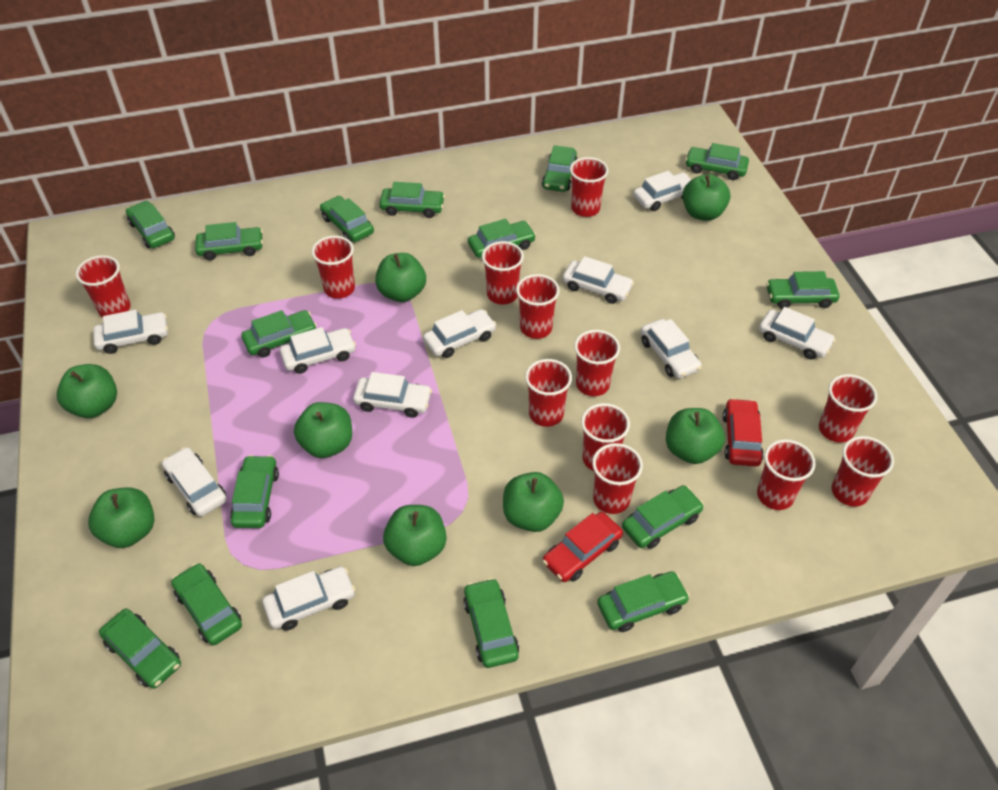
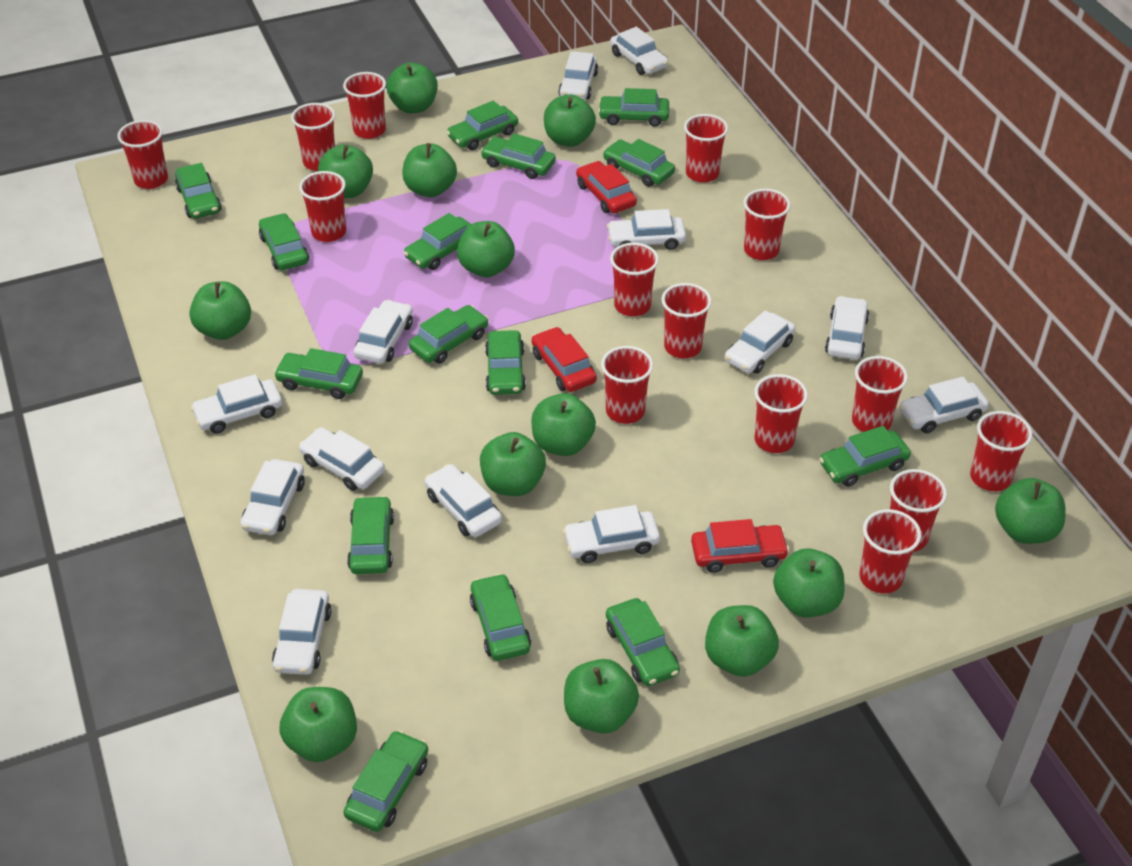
green apple: [57,364,117,418] [88,488,154,548] [294,402,352,458] [375,253,426,302] [383,505,447,566] [503,472,564,532] [666,408,725,464] [683,174,730,221] = 8 -> [189,281,251,340] [280,687,357,762] [318,144,373,198] [386,62,438,113] [402,143,457,197] [457,221,515,277] [480,432,546,496] [531,393,596,456] [544,94,596,147] [564,659,639,733] [705,605,779,677] [773,548,845,618] [995,478,1066,544] = 13
red car: [543,512,623,582] [723,398,764,466] = 2 -> [531,327,597,392] [576,161,637,213] [691,519,789,573] = 3
red cup: [76,255,131,317] [312,236,355,299] [482,241,524,305] [516,274,560,339] [525,359,572,427] [570,157,608,217] [574,330,620,396] [581,403,630,471] [592,443,643,514] [757,439,816,510] [819,374,877,443] [832,436,894,507] = 12 -> [117,120,168,189] [291,103,335,171] [299,171,346,242] [343,72,386,139] [601,346,653,424] [610,243,659,316] [661,283,712,358] [684,114,728,183] [744,189,791,260] [754,374,808,453] [852,356,908,432] [859,509,921,594] [890,469,947,552] [970,411,1032,491] = 14
white car: [93,310,168,354] [162,447,227,517] [262,566,355,631] [280,327,356,374] [353,372,432,418] [423,309,496,358] [563,256,634,304] [633,171,691,211] [641,319,702,379] [759,307,836,359] = 10 -> [191,374,282,434] [240,459,305,535] [272,589,331,675] [299,427,385,491] [354,300,413,364] [425,464,502,537] [558,51,598,100] [563,505,660,563] [607,209,686,250] [610,27,668,75] [725,310,796,374] [825,296,869,360] [899,377,989,433] = 13

